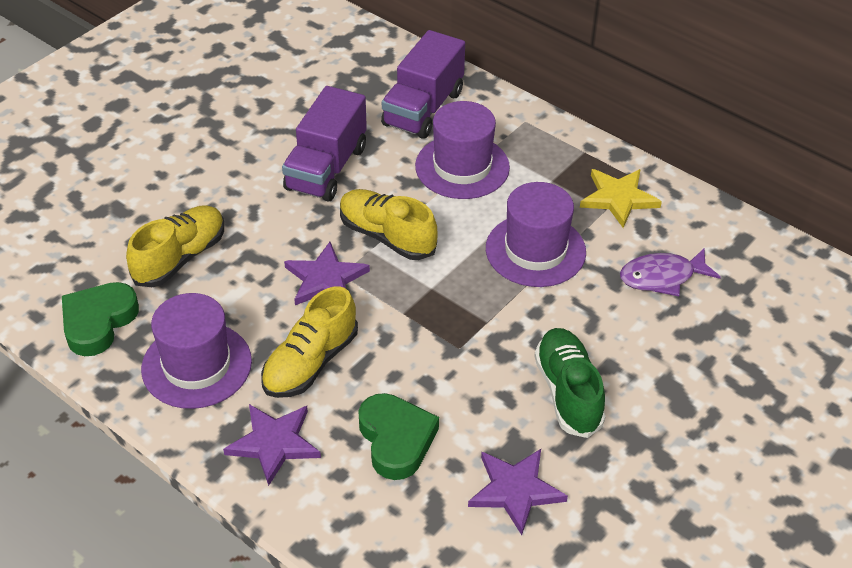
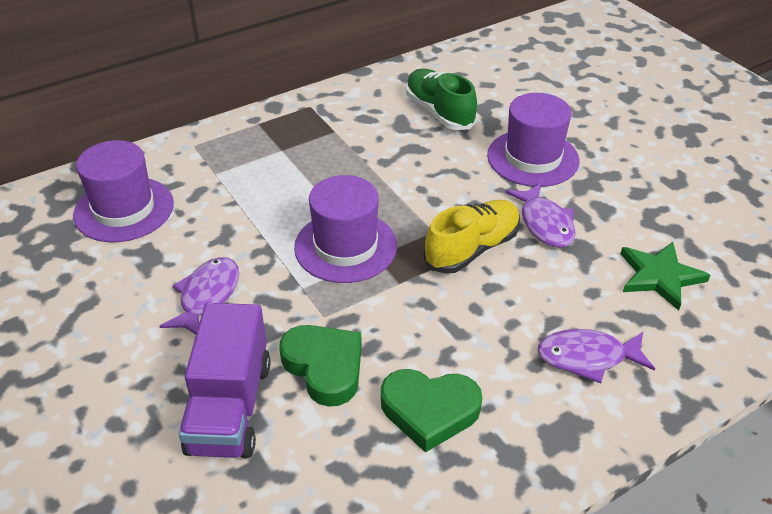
green star: none = 0 -> [620,242,710,311] = 1
purple fish: [620,248,721,296] = 1 -> [159,257,239,335] [505,183,576,248] [537,329,655,383] = 3
purple star: [223,404,321,486] [284,242,370,305] [468,449,568,535] = 3 -> none = 0
purple truck: [282,86,367,202] [381,30,465,139] = 2 -> [179,303,271,458] = 1
yellow shoe: [126,205,224,287] [261,286,358,398] [340,189,437,260] = 3 -> [423,200,520,274] = 1
yellow star: [580,169,662,228] = 1 -> none = 0

